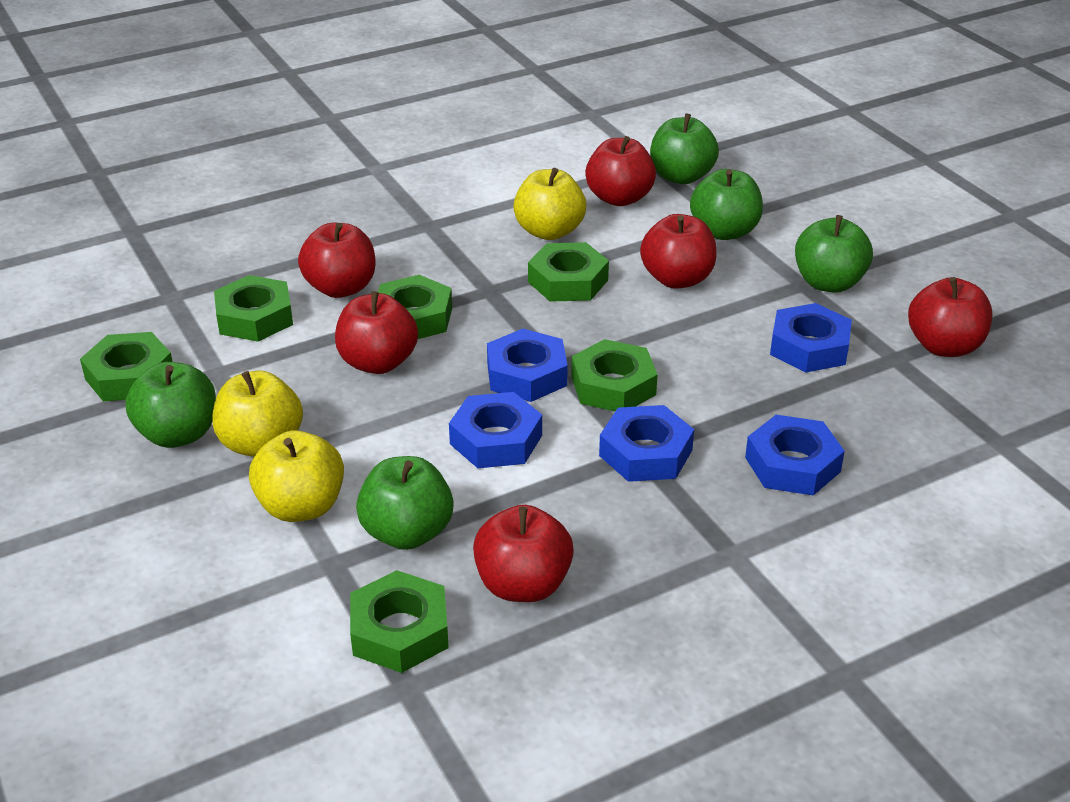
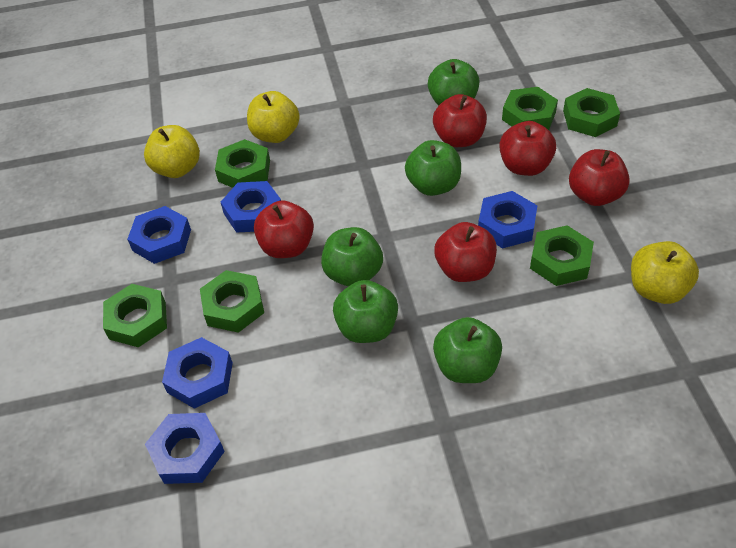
red apple: [298,223,376,298] [335,291,418,374] [473,505,574,602] [585,136,656,206] [640,214,717,289] [908,277,992,357] = 6 -> [254,200,314,258] [433,94,487,147] [434,222,497,282] [499,121,556,176] [569,149,630,206] = 5

